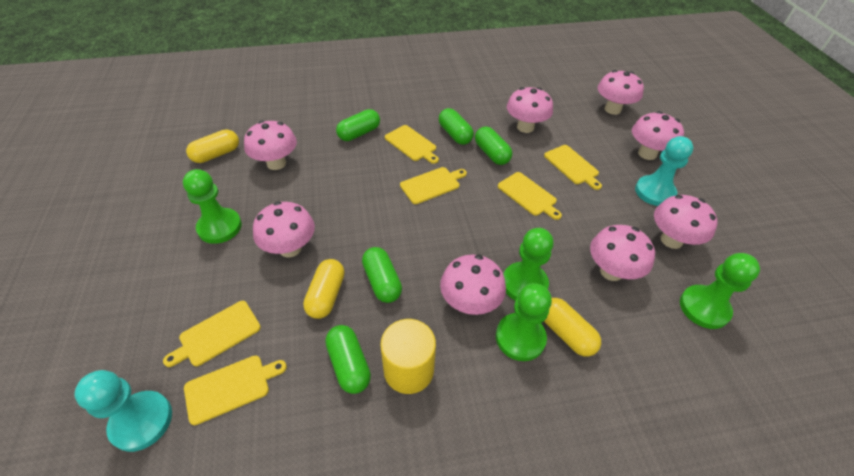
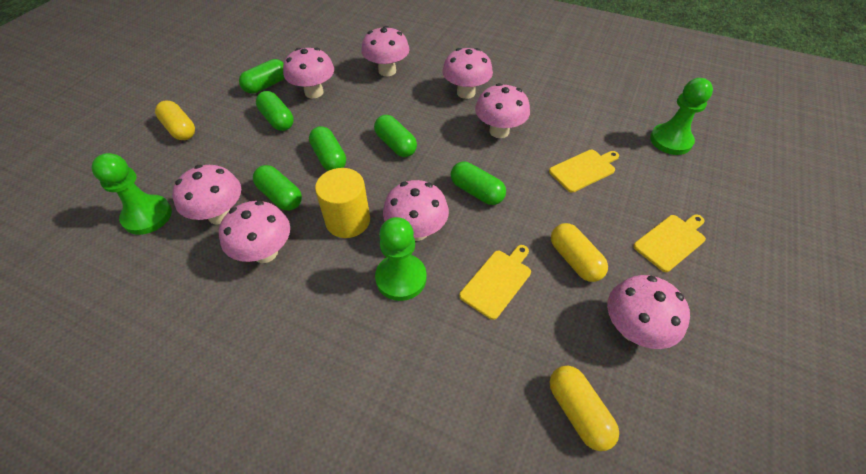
green capsule: [325,325,371,394] [336,109,380,141] [362,247,402,303] [439,108,474,145] [475,126,512,165] = 5 -> [239,59,285,94] [253,165,302,211] [256,91,294,131] [309,126,346,171] [374,115,417,157] [451,162,506,205] = 6
green pawn: [183,169,242,244] [496,283,552,361] [503,228,554,301] [680,253,760,329] = 4 -> [91,153,172,235] [375,217,427,301] [650,78,713,155] = 3
turquoise pawn: [74,370,172,452] [635,136,693,206] = 2 -> none = 0
yellow cutting board: [163,301,261,367] [184,355,287,425] [385,125,439,164] [400,167,467,204] [498,172,562,220] [544,145,602,190] = 6 -> [459,245,531,320] [549,150,619,193] [633,214,706,272] = 3

